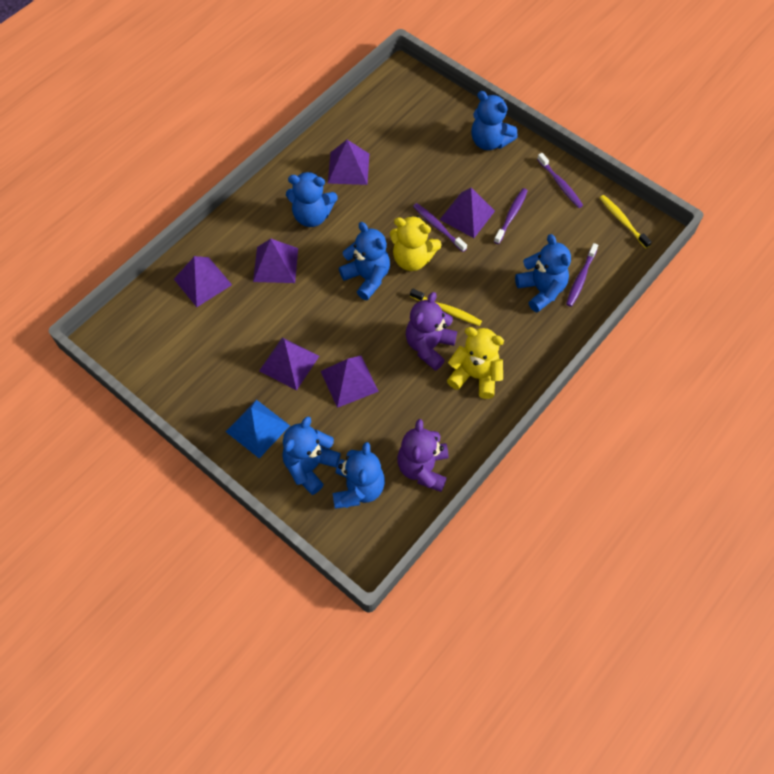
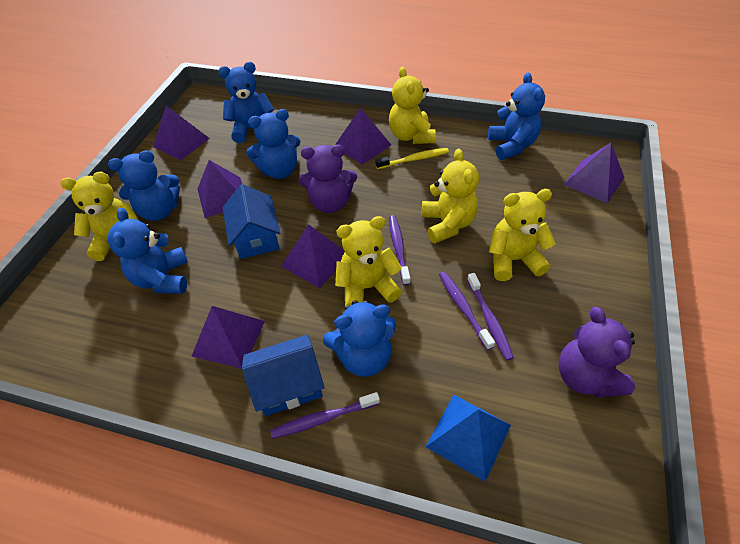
blue house: none = 0 -> [223,184,280,259] [242,335,325,416] = 2
yellow teddy bear: [390,216,442,271] [447,327,504,399] = 2 -> [60,172,139,261] [335,216,402,307] [389,67,436,144] [422,149,479,243] [489,189,556,281] = 5
yellow toothbrush: [410,289,482,326] [600,195,652,248] = 2 -> [375,148,449,169] = 1

